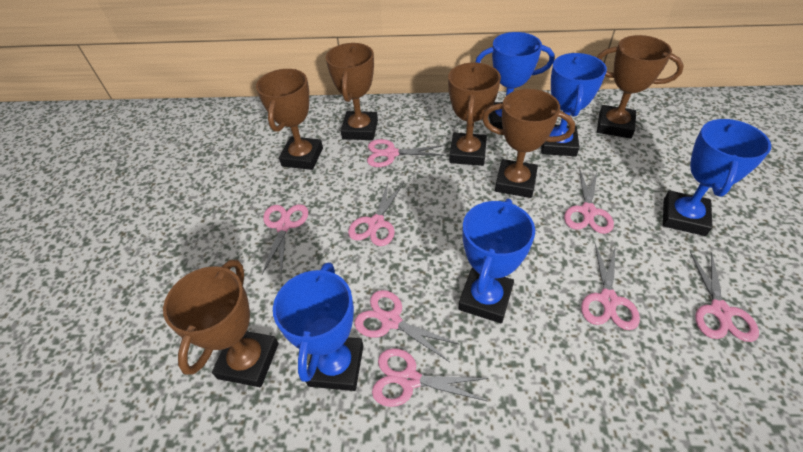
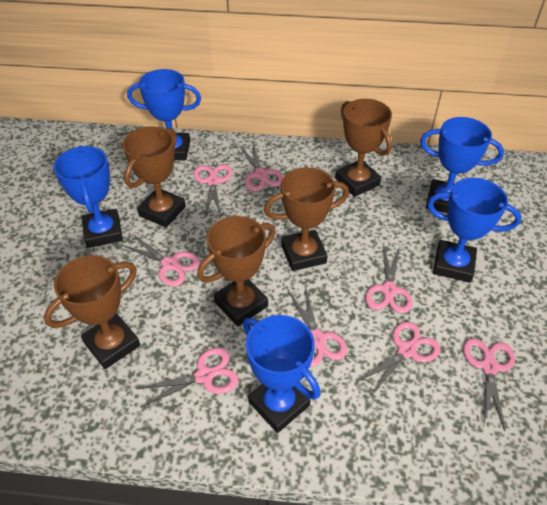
brown trophy: [163,259,279,387] [256,69,323,170] [326,43,378,140] [448,63,501,166] [482,89,575,198] [597,35,684,139] = 6 -> [44,255,140,369] [123,126,186,228] [197,216,276,327] [264,167,349,271] [335,99,392,197] = 5

